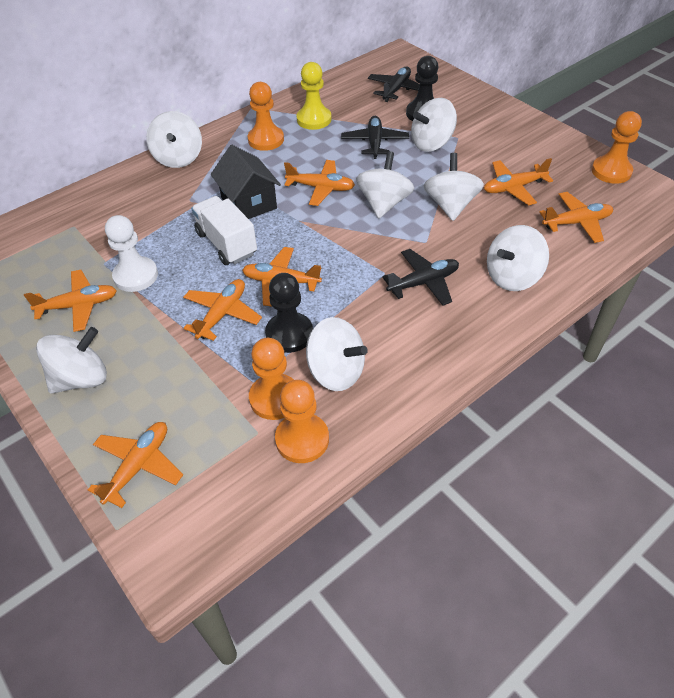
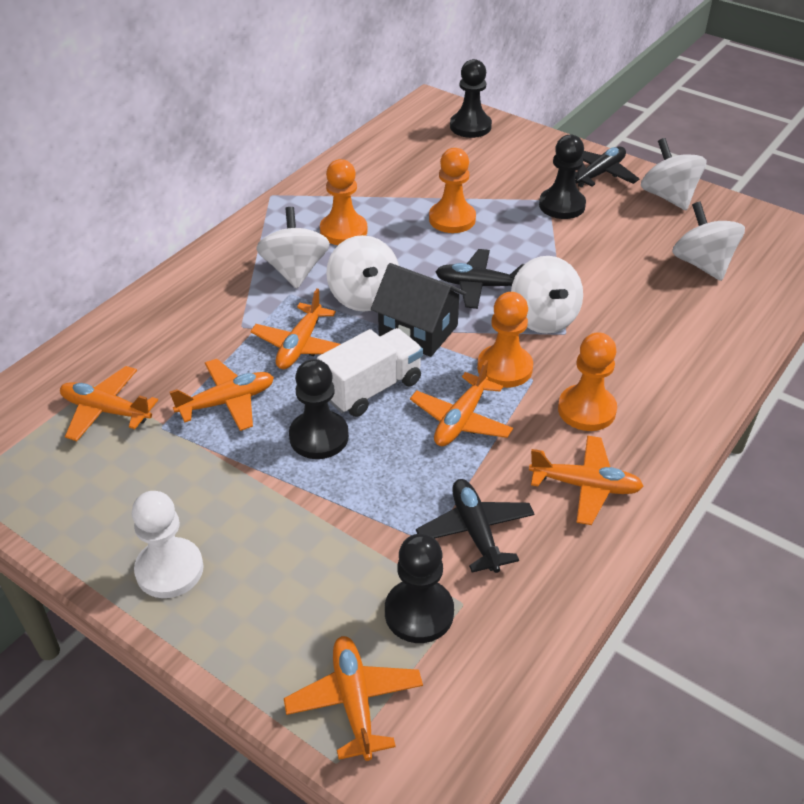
black pawn: [265,273,313,353] [406,56,438,121] = 2 -> [289,359,349,459] [385,534,454,643] [450,59,492,138] [539,135,586,219] = 4
orange plane: [24,270,117,332] [88,422,183,508] [183,279,262,341] [242,247,322,307] [284,160,355,206] [484,158,553,205] [540,192,613,243] = 7 -> [60,366,158,441] [170,359,274,431] [250,288,340,369] [284,636,423,761] [410,360,513,446] [529,435,643,525] = 6
white spinning top: [36,327,107,394] [146,111,202,168] [306,317,368,391] [356,151,414,218] [411,98,457,152] [423,153,484,221] [487,225,549,291] = 7 -> [256,207,330,289] [326,235,399,312] [511,256,583,334] [641,138,706,210] [672,202,745,281] = 5
yellow pawn: [297,62,331,130] = 1 -> none = 0

